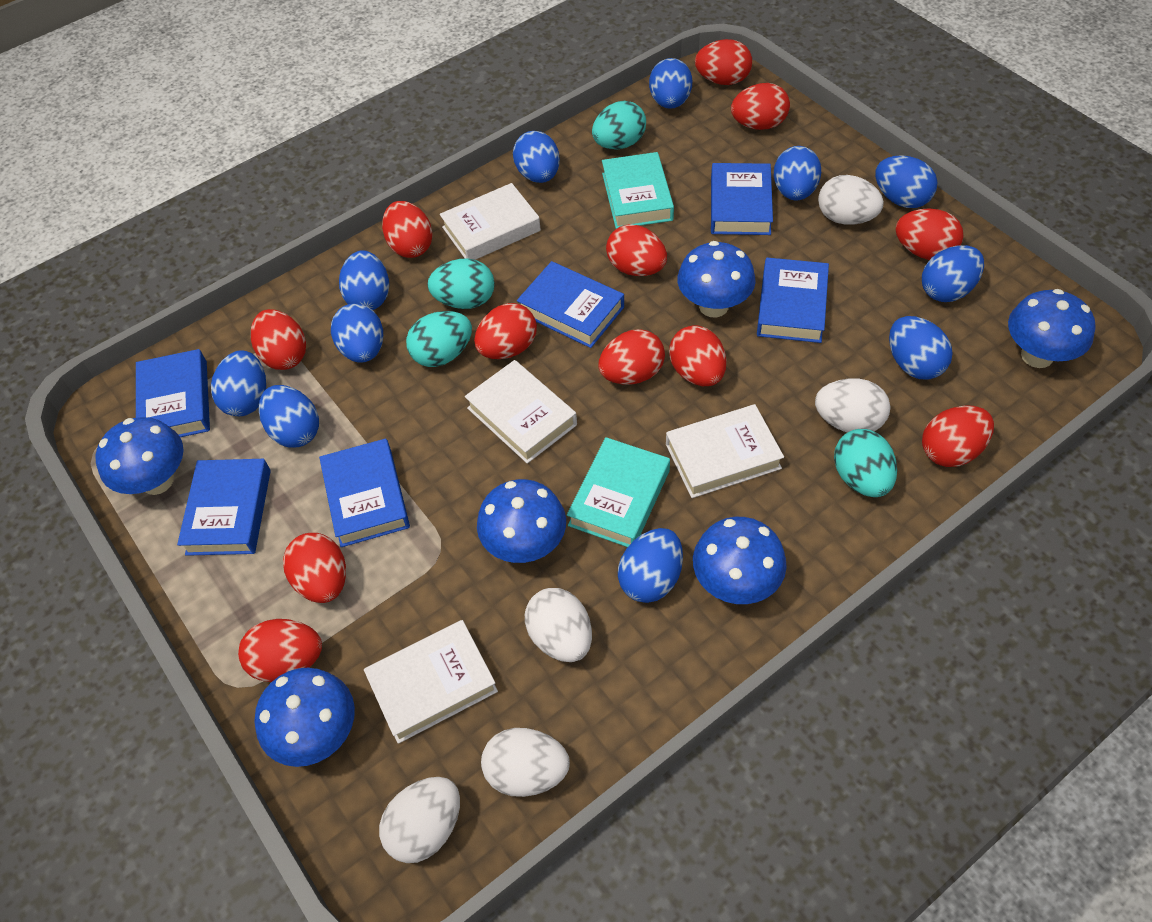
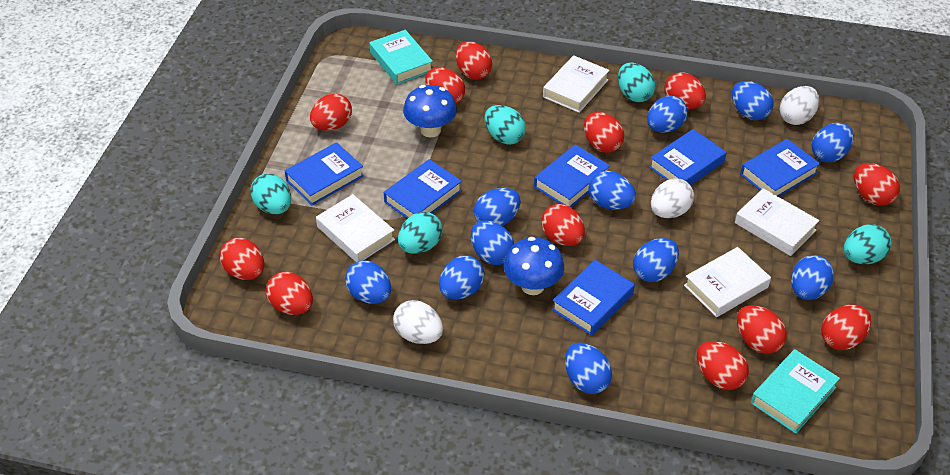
blue mushroom: [95,417,183,495] [254,668,355,767] [477,479,566,563] [677,241,756,318] [693,517,787,604] [1008,289,1095,368] = 6 -> [403,85,457,137] [504,237,564,295] = 2
turquoise egg: [406,311,472,367] [427,258,495,309] [592,101,646,149] [834,429,897,497] = 4 -> [250,174,291,214] [398,212,443,254] [485,105,526,145] [618,63,655,102] [844,224,891,264] = 5
white egg: [379,777,460,863] [481,728,570,797] [525,588,592,662] [815,378,890,433] [818,175,884,225] = 5 -> [393,300,443,344] [651,178,694,218] [780,86,819,125] = 3

